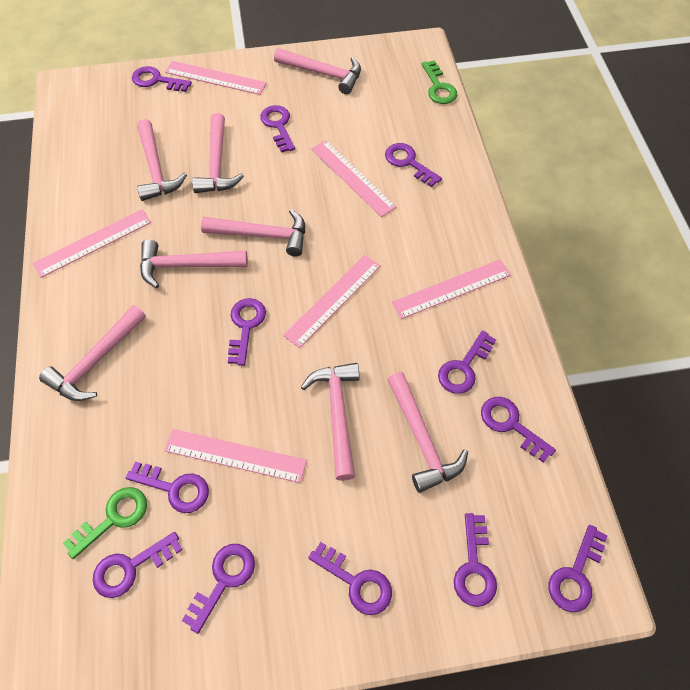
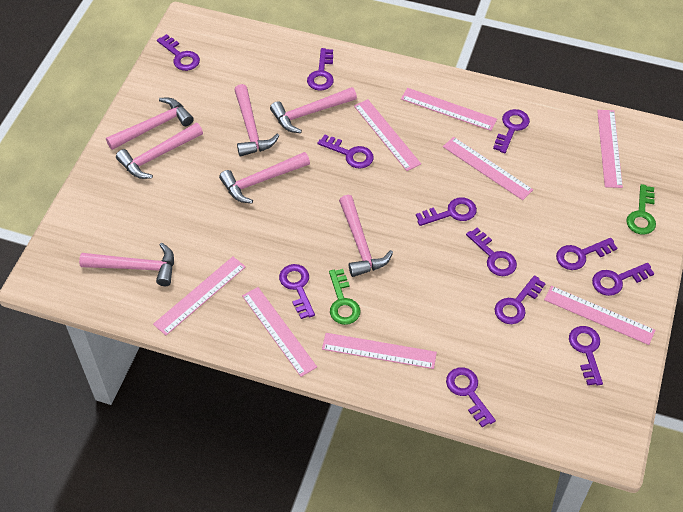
pink hammer: [39,305,146,401] [137,119,187,201] [140,239,248,288] [192,113,244,193] [201,209,305,257] [274,48,361,94] [301,363,360,481] [387,372,468,493] = 8 -> [79,243,174,286] [106,98,194,150] [116,123,203,179] [219,152,310,203] [234,84,279,157] [270,87,357,133] [339,195,393,277] = 7
pink ruler: [32,209,151,278] [164,429,307,483] [165,61,267,95] [283,255,381,348] [311,140,397,217] [392,259,511,319] = 6 -> [153,257,246,335] [242,287,317,377] [322,333,437,369] [354,99,421,171] [401,88,497,131] [443,137,533,200] [544,286,656,345] [597,110,623,188] = 8

